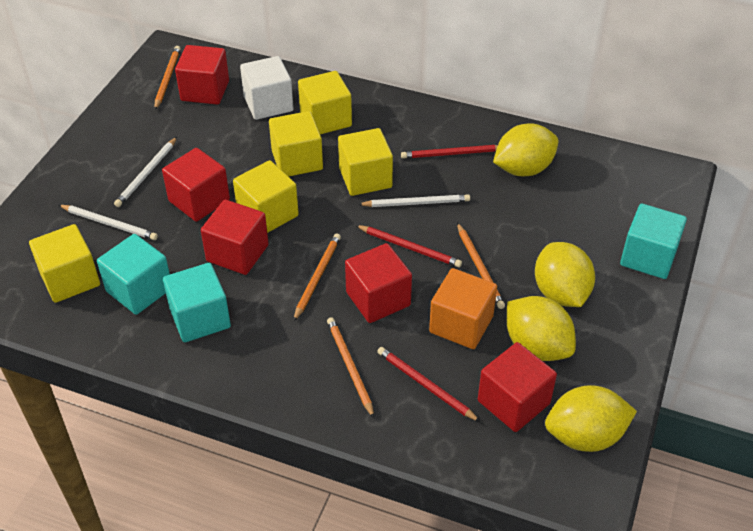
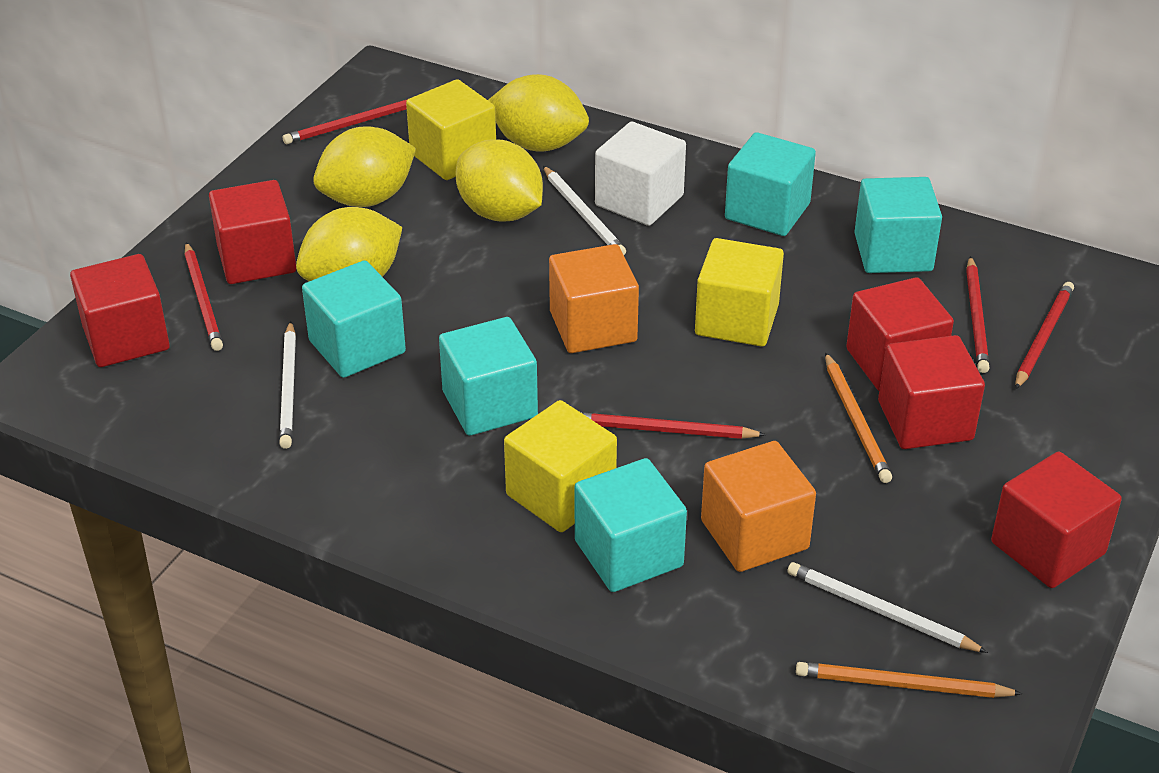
orange cube: [429,268,497,349] = 1 -> [549,244,639,353] [701,441,816,572] = 2
orange pencil: [154,46,181,110] [293,233,341,321] [327,317,374,418] [457,223,505,309] = 4 -> [796,662,1023,698] [825,352,892,483] = 2
red pencil: [356,225,462,267] [377,347,480,422] [401,145,498,159] = 3 -> [184,242,223,351] [283,99,408,144] [582,413,766,439] [966,256,990,373] [1015,282,1074,390] = 5
turquoise cube: [97,234,170,315] [163,263,231,342] [620,204,687,279] = 3 -> [302,260,406,378] [439,317,538,436] [575,458,687,592] [725,132,816,236] [854,177,942,273] = 5
yellow cube: [29,224,100,303] [233,160,299,233] [269,111,323,177] [298,71,352,134] [338,128,393,196] = 5 -> [406,79,496,180] [504,400,617,532] [695,238,784,347] = 3

